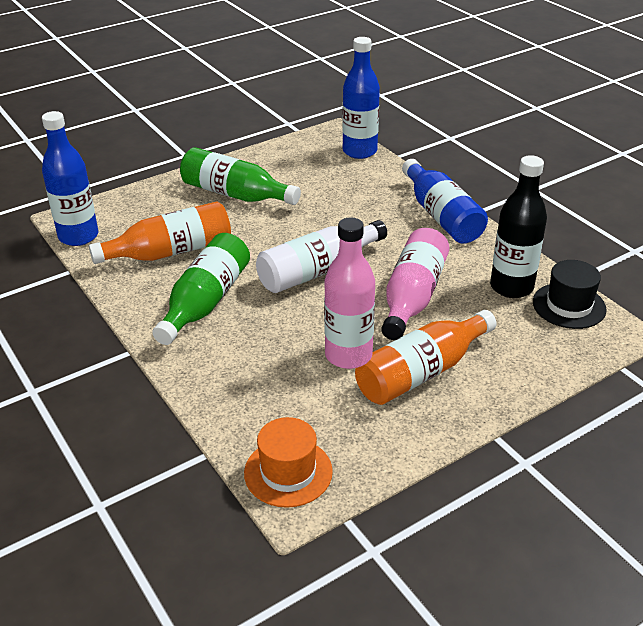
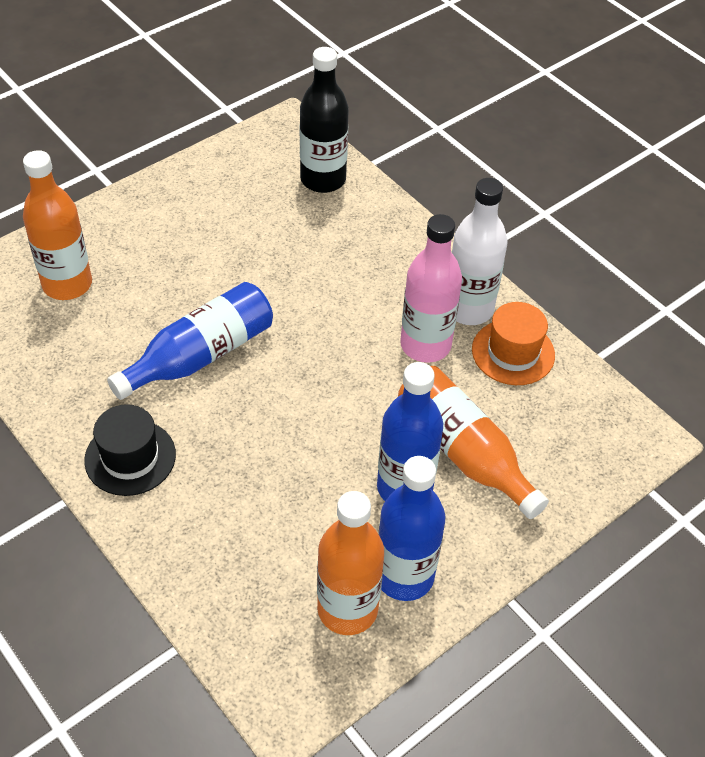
green bottle: [152,233,250,345] [180,147,301,205] = 2 -> none = 0
orange bottle: [89,201,231,264] [355,310,497,405] = 2 -> [23,150,92,300] [317,491,384,635] [398,366,549,519] = 3
pink bottle: [324,218,375,369] [381,228,449,340] = 2 -> [400,214,462,363] = 1

